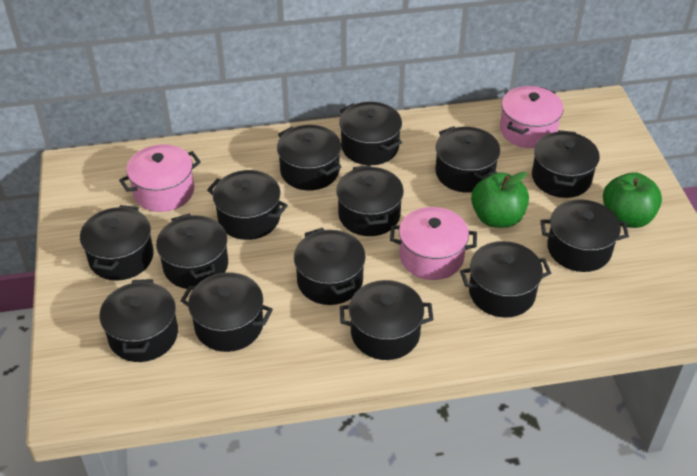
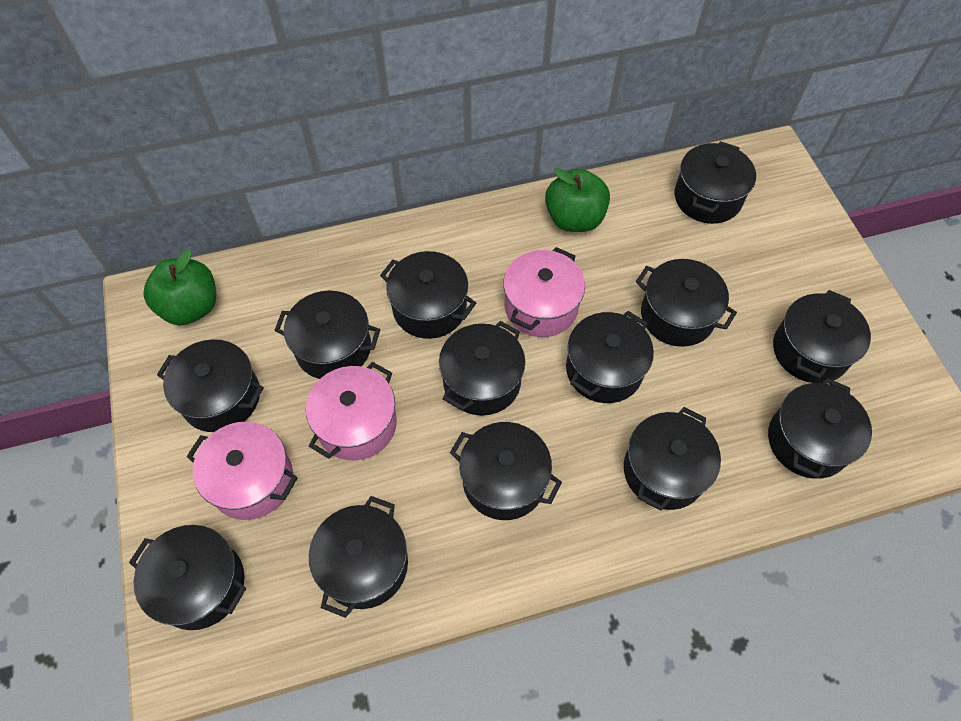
black pot: [80,205,154,281] [100,279,178,362] [156,214,228,289] [180,272,273,352] [207,170,288,240] [277,125,341,190] [294,228,366,305] [336,165,404,236] [339,102,402,165] [340,280,434,360] [435,126,500,193] [460,241,551,318] [532,130,600,198] [540,199,629,272] = 14 -> [129,525,246,630] [157,339,264,432] [274,291,380,379] [309,496,408,618] [380,251,476,339] [439,321,525,416] [450,422,562,520] [566,311,654,403] [624,407,721,511] [636,259,737,347] [675,141,756,224] [768,378,872,479] [773,290,871,383] = 13

